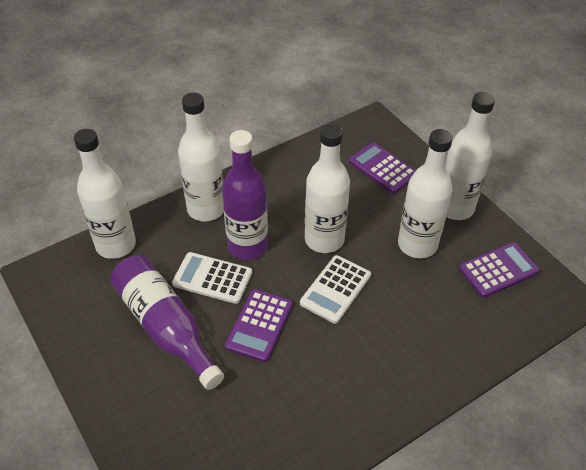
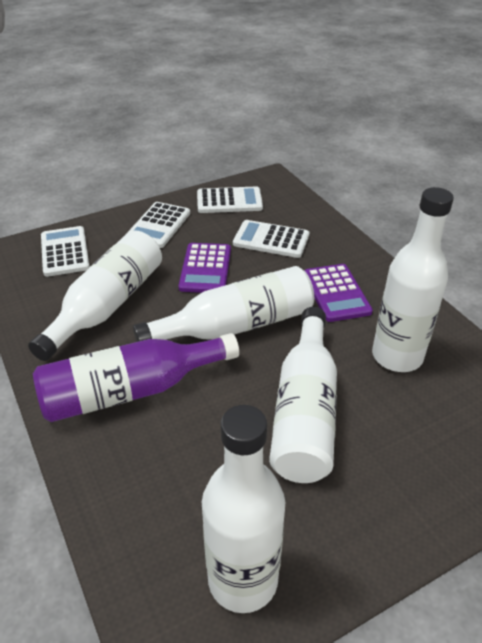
purple bottle: [110,255,224,390] [222,130,268,260] = 2 -> [33,333,239,422] = 1
purple calculator: [225,289,293,362] [349,142,416,194] [459,242,540,298] = 3 -> [178,243,231,293] [304,264,373,322] = 2
white calculator: [172,252,252,304] [300,255,371,324] = 2 -> [41,226,90,277] [126,202,190,248] [197,186,263,213] [233,220,309,258] = 4

